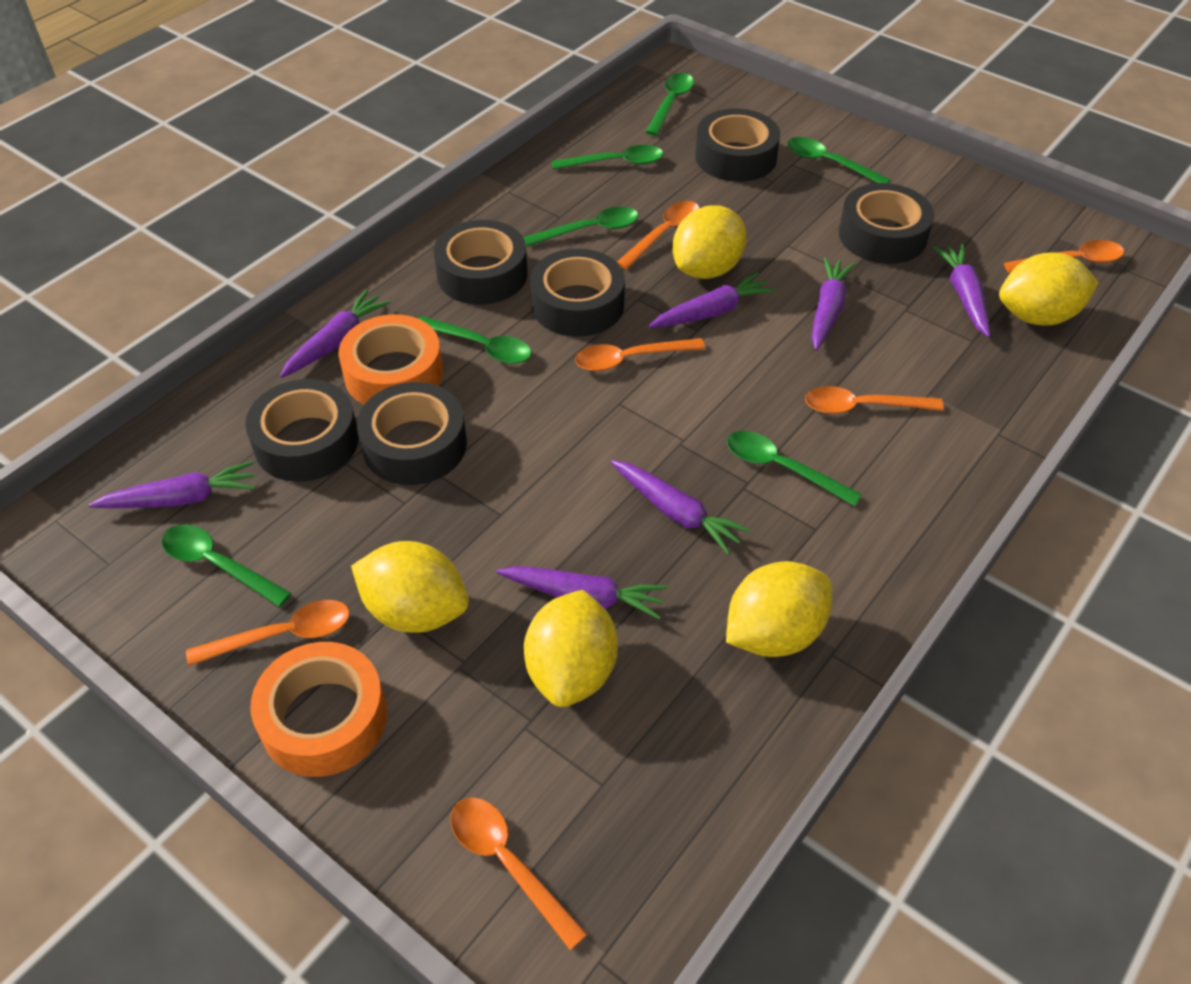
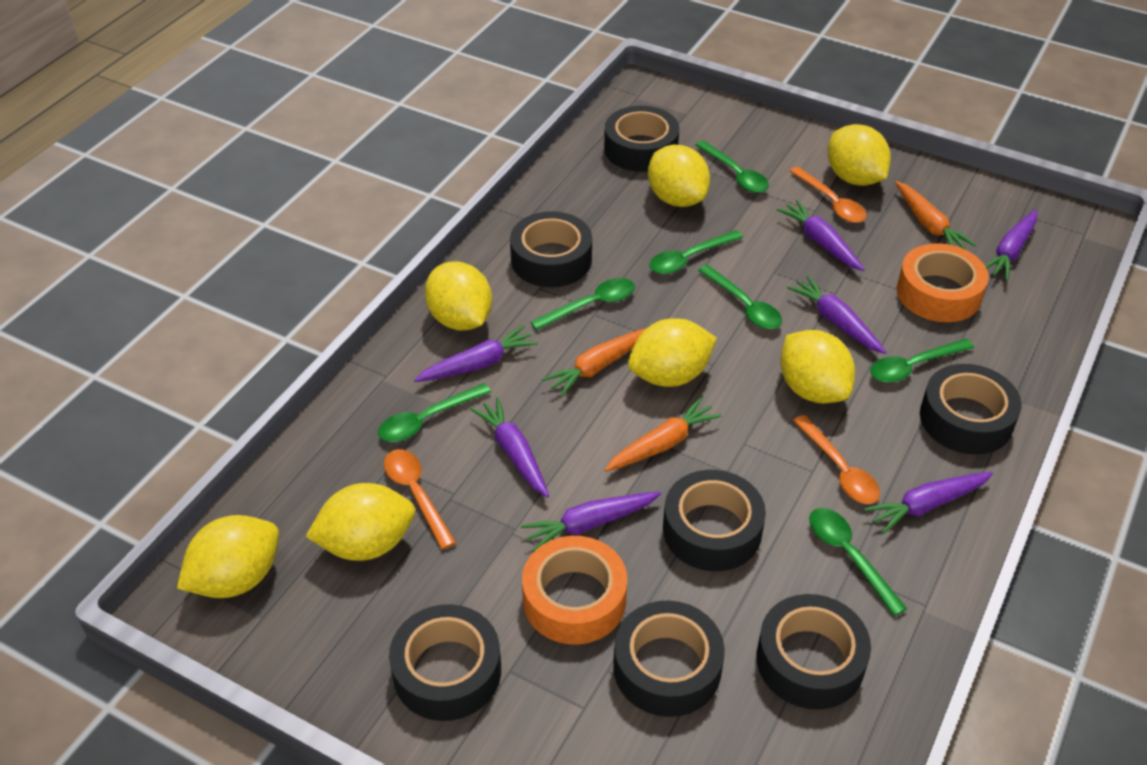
black tape: [245,379,359,482] [357,382,467,485] [433,220,528,305] [530,249,625,337] [695,109,780,182] [839,183,934,264] = 6 -> [389,604,501,721] [510,211,592,287] [604,106,679,172] [613,601,725,717] [663,470,766,571] [756,594,871,710] [920,364,1022,455] = 7
orange carrot: none = 0 -> [542,328,647,397] [604,397,722,472] [895,181,976,249] = 3
orange spoon: [186,600,350,666] [451,797,588,950] [575,338,705,371] [617,201,700,270] [805,386,944,414] [1004,240,1124,273] = 6 -> [384,449,456,549] [790,167,867,223] [793,415,880,504] = 3
yellow lemon: [351,541,469,633] [524,590,618,707] [672,205,747,279] [726,561,832,657] [999,252,1098,326] = 5 -> [177,515,279,598] [306,483,415,561] [425,262,492,331] [628,318,717,387] [648,145,710,207] [780,330,855,403] [828,124,891,186] = 7

